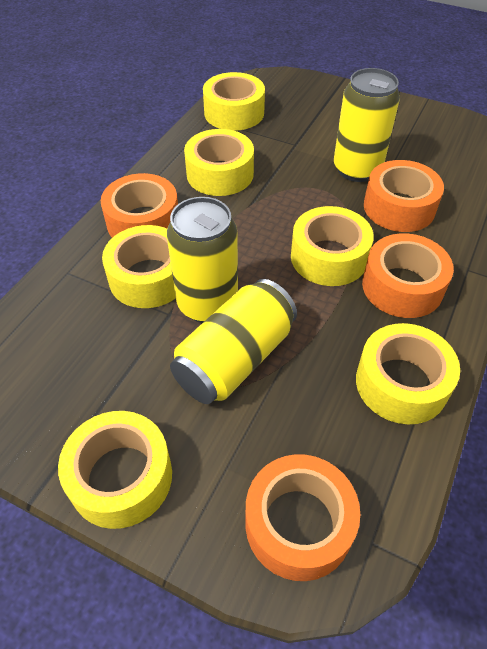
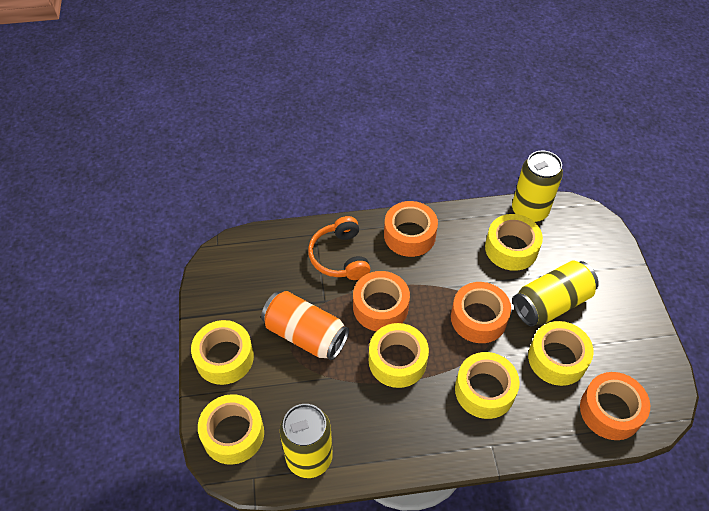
orange can: none = 0 -> [261,291,349,360] = 1
orange headphones: none = 0 -> [308,216,370,280] = 1

